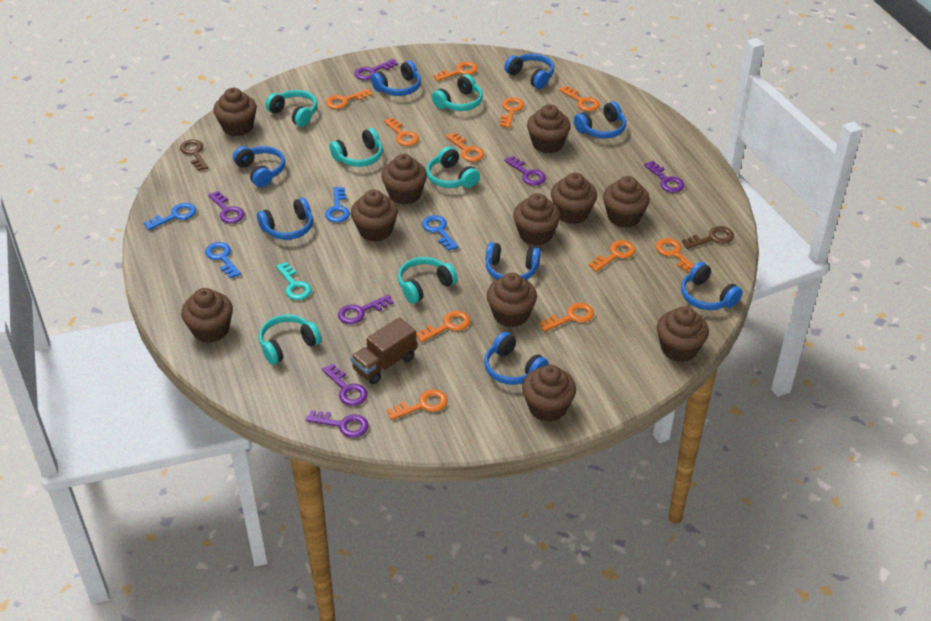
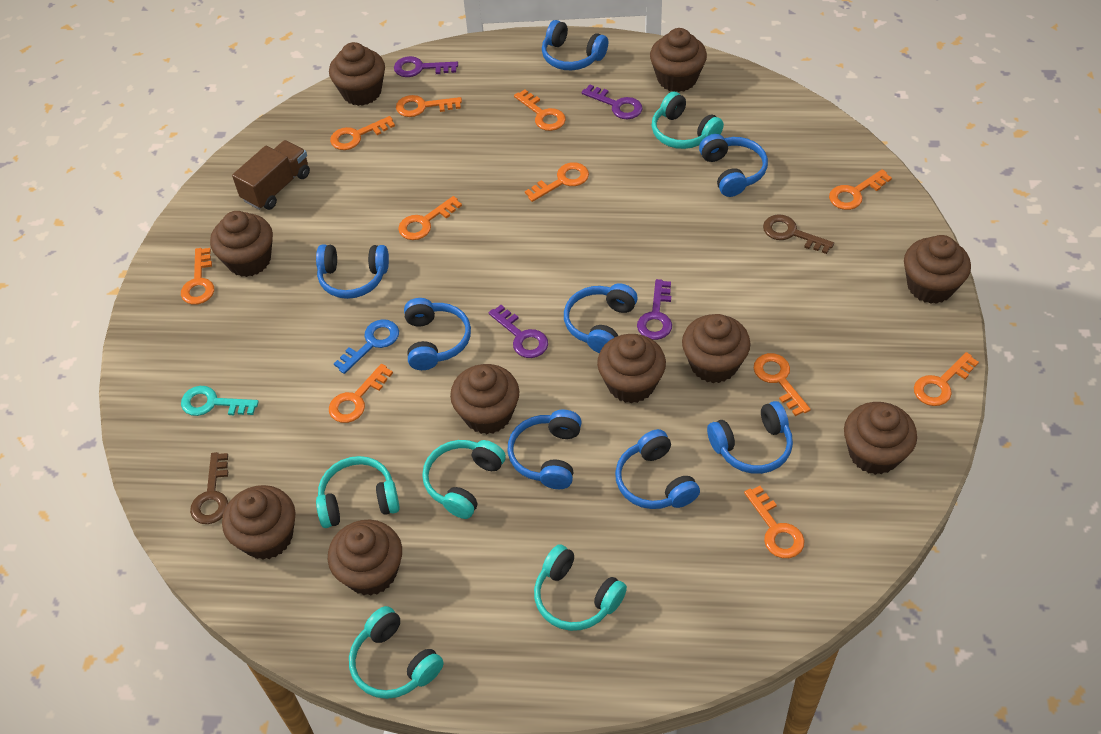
blue key: [144,203,196,230] [205,242,241,278] [325,187,350,223] [422,215,458,251] = 4 -> [334,319,399,374] = 1
brown cupcake: [181,288,233,343] [213,88,257,136] [351,190,398,242] [381,154,427,205] [486,273,537,327] [513,193,560,246] [522,365,576,422] [527,104,571,153] [551,173,597,224] [603,176,650,228] [657,306,709,362] = 11 -> [210,211,273,277] [222,485,296,560] [328,520,402,596] [329,42,385,106] [450,364,520,434] [597,334,666,403] [650,28,707,92] [682,314,750,383] [844,402,917,475] [904,235,971,304] = 10
purple key: [208,191,245,224] [306,410,369,438] [322,364,368,406] [338,295,393,324] [354,59,398,80] [504,155,546,186] [644,161,685,193] = 7 -> [394,56,458,77] [489,305,548,358] [581,85,642,119] [637,279,672,340] = 4
turquoise headphones: [259,314,321,365] [265,90,317,127] [329,128,383,167] [398,257,458,304] [426,146,480,188] [432,74,483,111] = 6 -> [316,456,400,528] [349,606,444,699] [422,440,506,519] [534,544,627,631] [652,92,724,149] = 5

